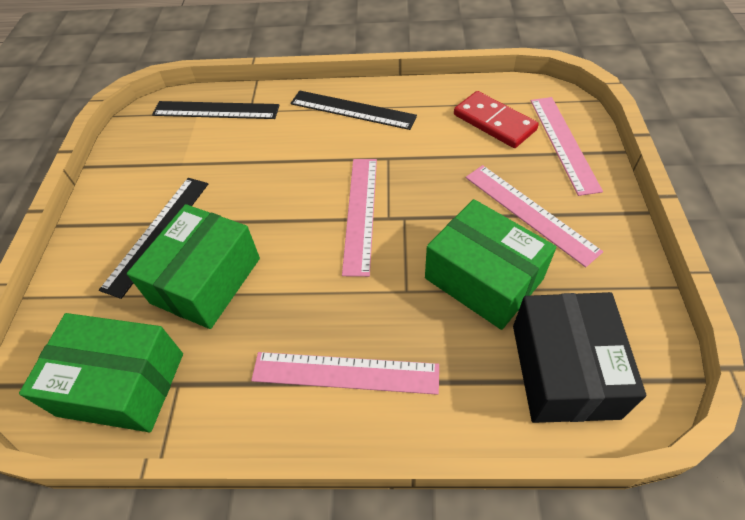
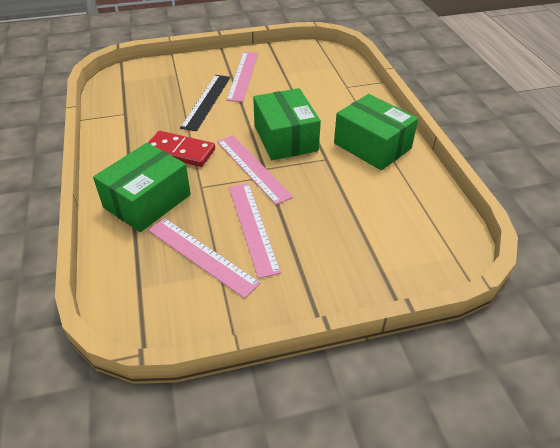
black box: [513,292,646,423] = 1 -> none = 0
black ruler: [99,178,208,299] [152,101,279,119] [290,91,417,130] = 3 -> [180,75,231,131] = 1

